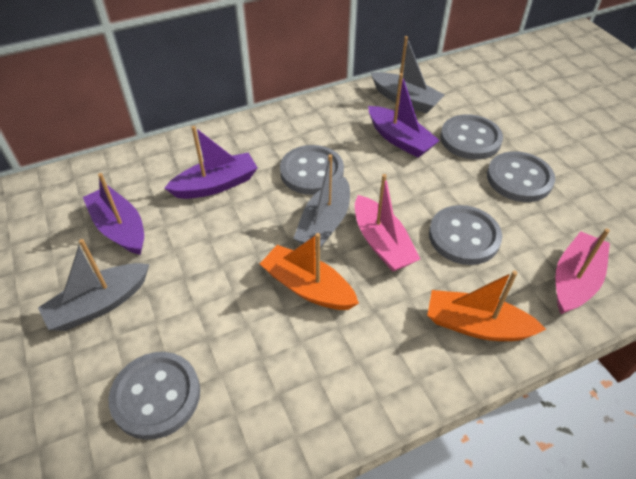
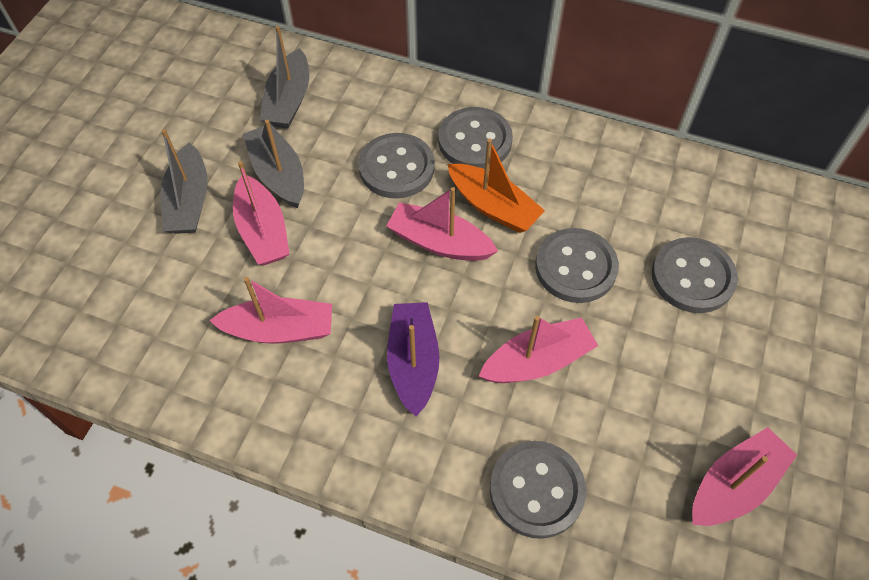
orange boat: [260,233,359,310] [427,271,546,341] = 2 -> [448,139,545,233] = 1
pink boat: [355,174,420,272] [556,228,610,314] = 2 -> [209,277,332,344] [233,161,290,265] [386,187,498,261] [479,316,598,383] [692,427,797,526] = 5
purple boat: [83,173,144,255] [164,126,258,199] [368,73,440,157] = 3 -> [387,302,440,417] = 1

